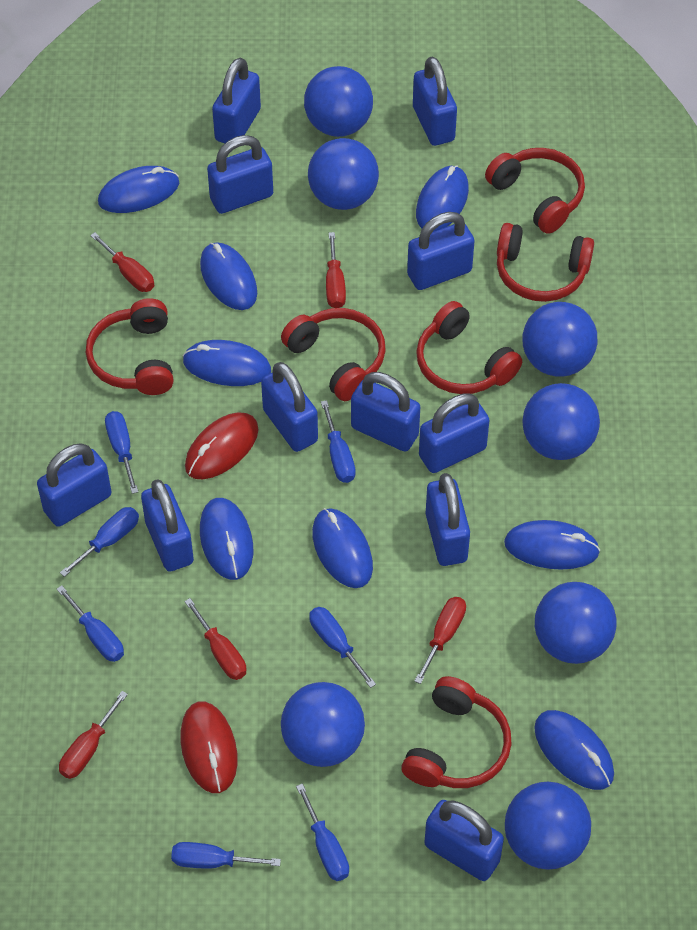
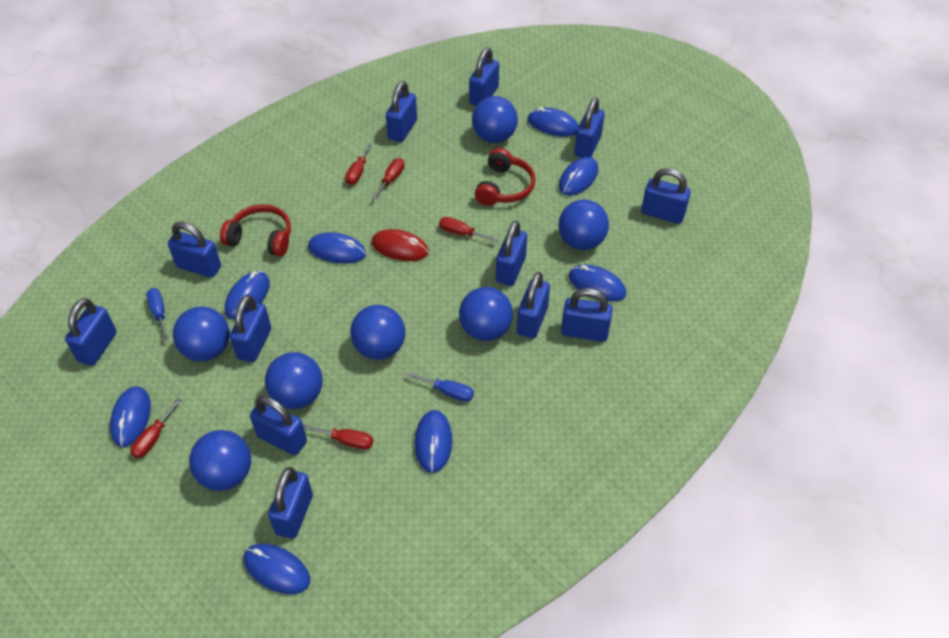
blue padlock: [37,443,112,527] [141,479,194,572] [207,135,273,214] [212,58,261,143] [261,362,318,452] [351,372,420,452] [407,212,474,290] [413,57,457,146] [419,393,489,473] [424,800,504,881] [426,473,470,566] = 11 -> [65,299,116,366] [168,221,221,278] [230,295,271,362] [250,396,307,455] [268,467,313,539] [386,81,417,142] [469,48,499,106] [496,221,527,286] [517,272,550,339] [561,288,613,342] [574,97,605,157] [641,168,691,224] = 12
blue screwdriver: [57,586,124,662] [60,507,139,577] [105,411,138,494] [171,842,281,869] [296,783,349,881] [309,607,376,688] [321,400,356,483] = 7 -> [146,288,168,341] [407,372,474,402] = 2
red headphones: [86,298,174,395] [281,308,386,401] [401,676,512,788] [416,301,522,394] [485,148,585,234] [497,223,594,302] = 6 -> [220,204,291,257] [475,148,536,206] = 2
red mouse: [180,701,237,793] [185,412,259,479] = 2 -> [371,229,429,261] = 1

